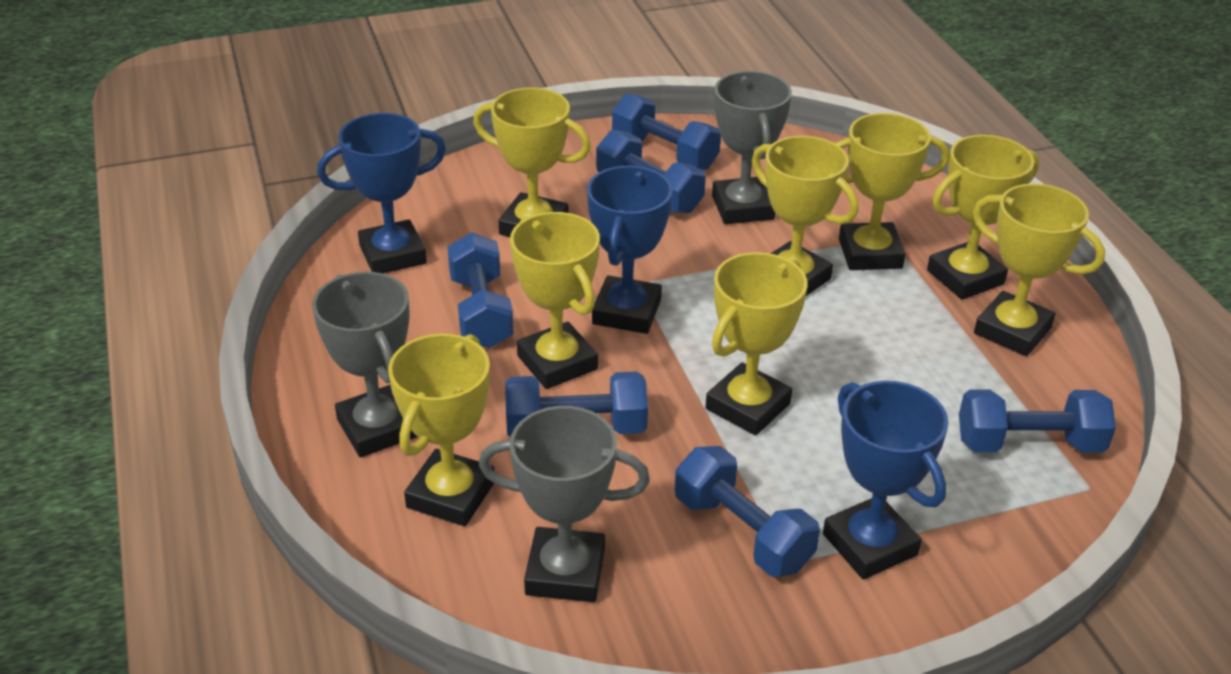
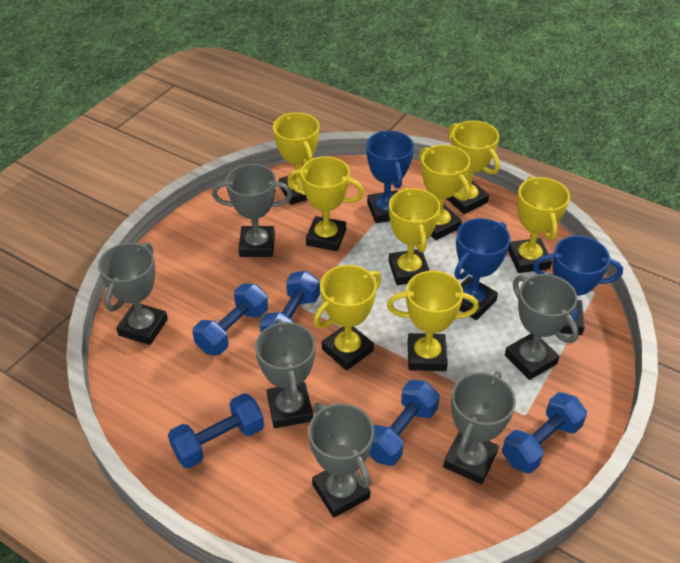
blue dumbbell: [447,232,514,348] [505,371,648,437] [596,130,706,214] [612,94,721,170] [675,446,820,577] [959,390,1116,453] = 6 -> [168,393,264,468] [192,284,268,355] [260,271,320,332] [369,380,440,466] [502,392,587,473] = 5
grey trophy: [312,272,417,457] [479,406,650,602] [712,71,792,224] = 3 -> [98,242,168,345] [212,164,293,257] [255,319,315,428] [308,402,374,518] [443,371,516,484] [505,274,579,380] = 6

